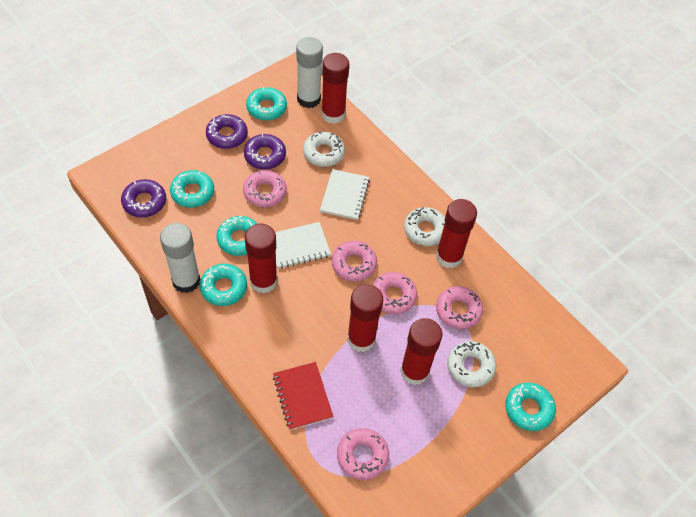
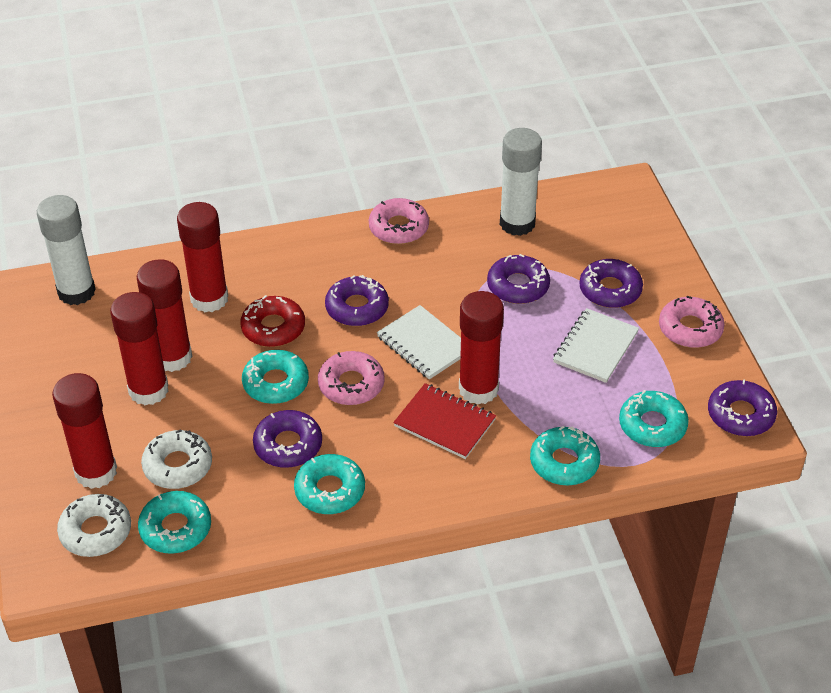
pink donut: [243,170,287,208] [331,241,377,282] [337,428,389,480] [372,272,417,315] [436,286,483,329] = 5 -> [318,351,385,405] [369,198,429,244] [659,296,725,348] = 3
purple donut: [121,179,166,217] [206,114,248,149] [244,134,286,170] = 3 -> [253,410,322,468] [325,275,389,326] [487,254,550,304] [579,259,643,308] [708,379,777,436] = 5
red donut: none = 0 -> [240,295,305,347] = 1
white donut: [303,132,345,167] [404,207,445,246] [447,341,496,387] = 3 -> [57,494,131,557] [141,429,212,489] = 2

